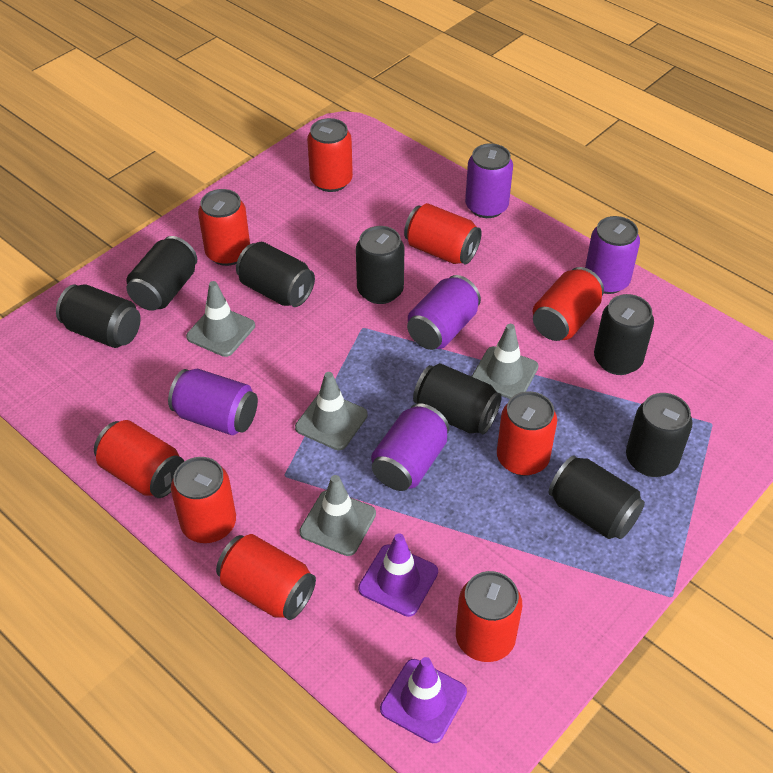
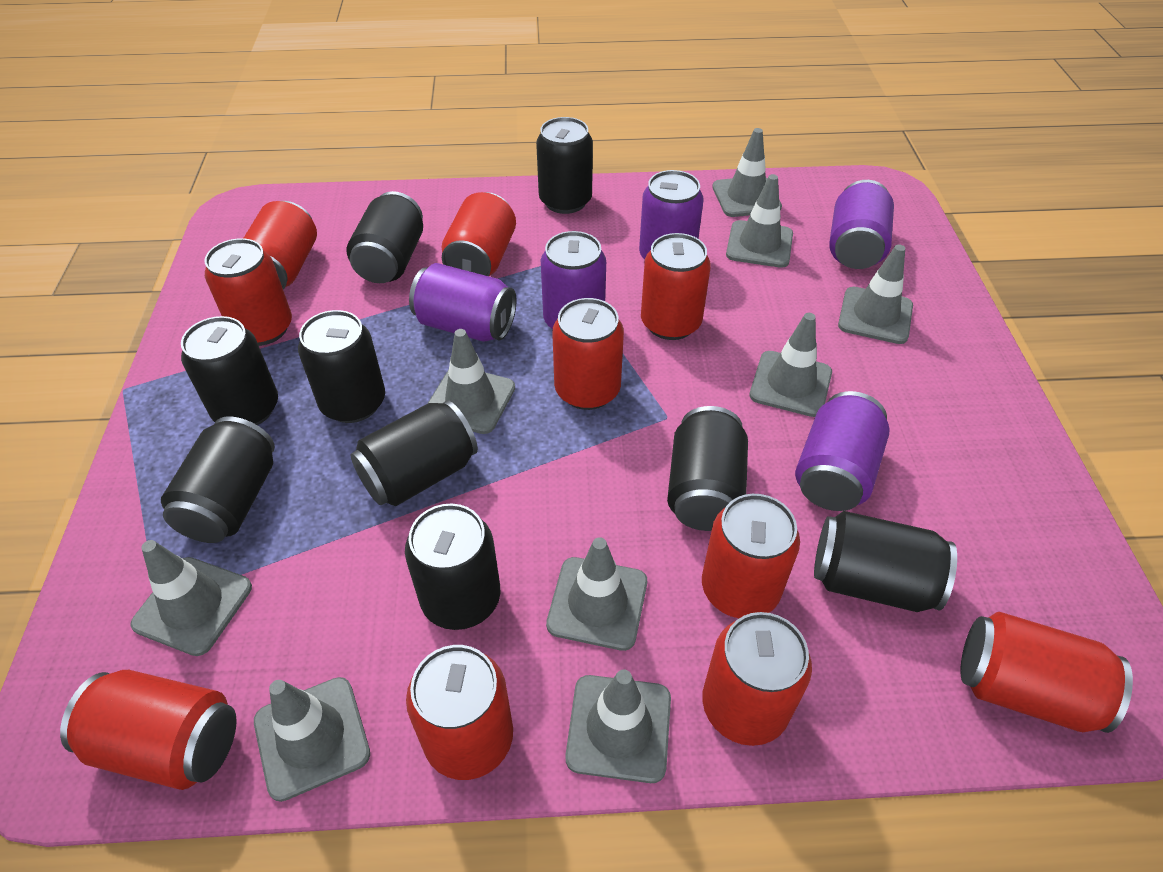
black can: [56,284,141,348] [127,236,197,311] [236,242,315,307] [356,226,405,304] [413,363,502,434] [549,455,645,539] [594,294,654,375] [626,393,693,477] = 8 -> [161,417,275,543] [181,316,278,425] [298,310,385,423] [347,191,423,283] [351,400,478,506] [405,504,500,630] [536,117,593,214] [667,406,748,531] [814,511,957,612] = 9
grey traffic cone: [186,281,255,357] [295,372,368,450] [299,475,376,556] [471,324,538,399] = 4 -> [130,540,252,656] [254,677,370,802] [427,329,515,434] [546,537,647,651] [565,669,671,783] [712,128,782,217] [726,174,793,268] [750,313,832,417] [838,244,913,344] = 9
purple traffic cone: [358,534,438,617] [380,657,467,743] = 2 -> none = 0
red can: [94,420,184,498] [171,457,236,543] [198,189,250,266] [216,534,316,620] [307,118,353,192] [404,203,482,265] [456,571,522,662] [497,391,557,476] [533,267,604,341] = 9 -> [60,670,237,790] [205,238,292,346] [244,201,317,290] [406,645,513,780] [442,192,516,276] [552,298,624,410] [641,233,711,340] [702,494,800,618] [702,612,812,746] [960,612,1133,733] = 10

